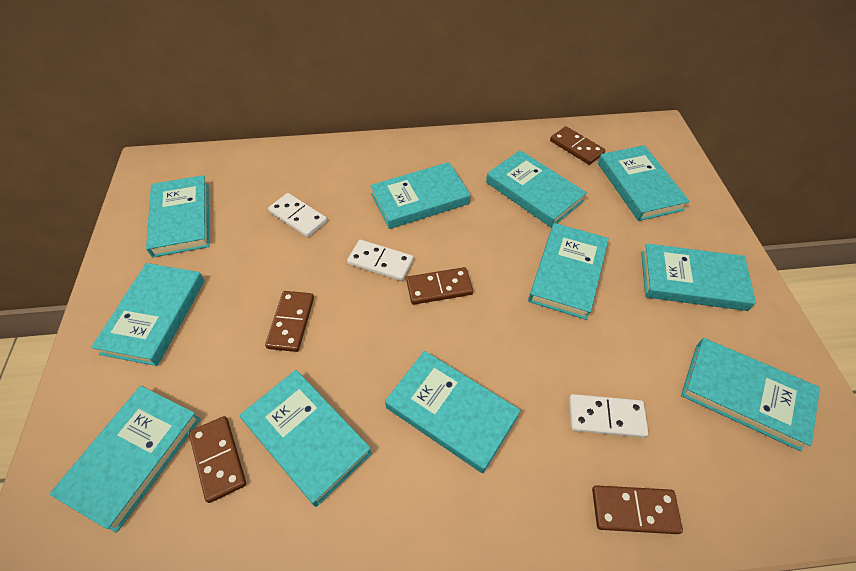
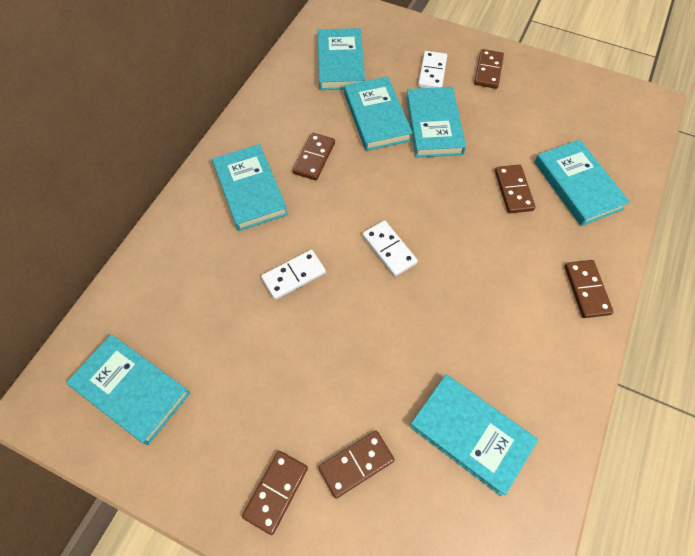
brown domino: [189,416,246,503] [265,291,314,352] [406,267,473,305] [550,126,605,165] [592,485,683,534] = 5 -> [242,451,308,535] [293,133,335,180] [318,431,395,499] [474,49,504,89] [495,165,536,213] [564,260,614,318] = 6
turquoise book: [49,386,201,533] [91,263,205,366] [146,175,209,257] [240,370,372,507] [370,162,471,229] [385,351,520,473] [486,150,587,228] [528,223,609,320] [598,145,690,221] [641,244,756,311] [681,338,820,451] = 11 -> [66,334,190,445] [212,144,288,231] [317,28,365,90] [344,76,413,151] [406,87,466,158] [409,374,538,496] [534,140,630,226] = 7

